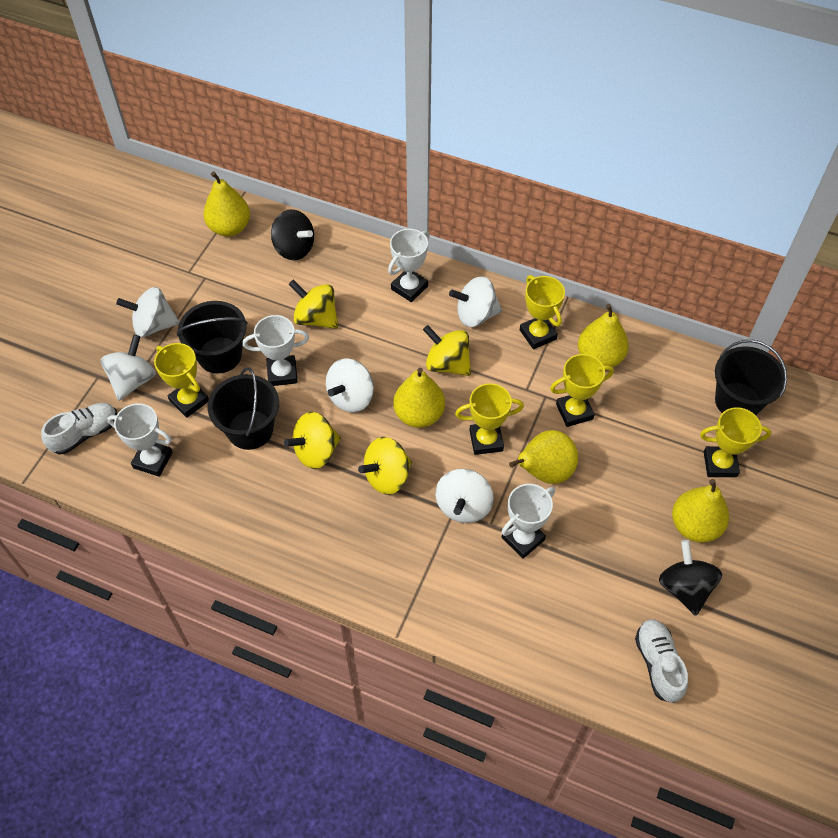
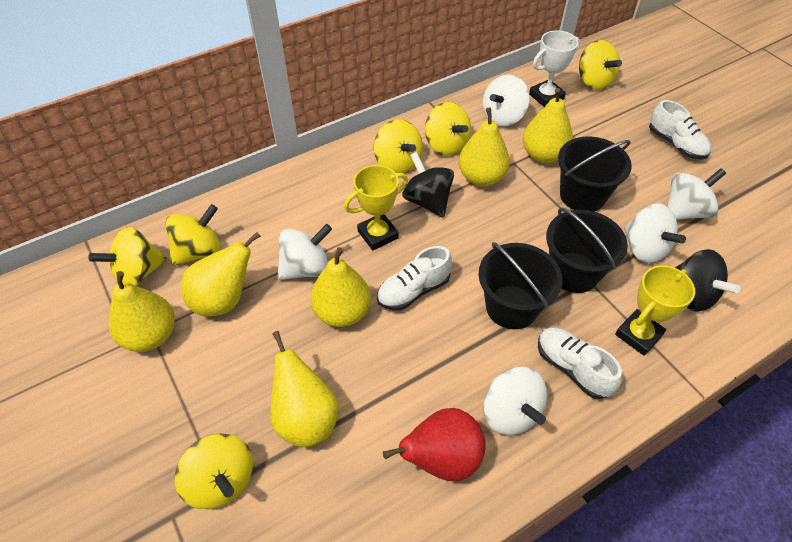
red pear: none = 0 -> [383,408,486,481] = 1
white shoe: [41,403,117,454] [635,619,688,703] = 2 -> [377,246,452,310] [538,327,622,399] [649,100,711,160] = 3
white trophy: [107,403,173,477] [243,315,309,386] [388,229,430,302] [501,484,555,559] = 4 -> [529,30,580,107] = 1
yellow pear: [203,171,250,236] [393,368,445,428] [509,430,578,484] [578,304,629,367] [672,479,729,543] = 5 -> [109,271,175,352] [181,232,261,317] [271,331,339,447] [310,247,371,327] [458,107,510,186] [523,88,573,163] = 6
yellow spinning top: [284,412,341,469] [289,280,338,329] [358,437,412,495] [423,325,471,376] = 4 -> [88,227,167,286] [166,204,221,266] [175,433,253,509] [374,120,423,173] [425,102,471,156] [579,40,622,90] = 6
yellow trophy: [154,343,209,418] [455,383,524,455] [520,275,565,349] [550,354,614,427] [700,407,771,477] = 5 -> [344,165,408,250] [615,265,695,356] = 2

